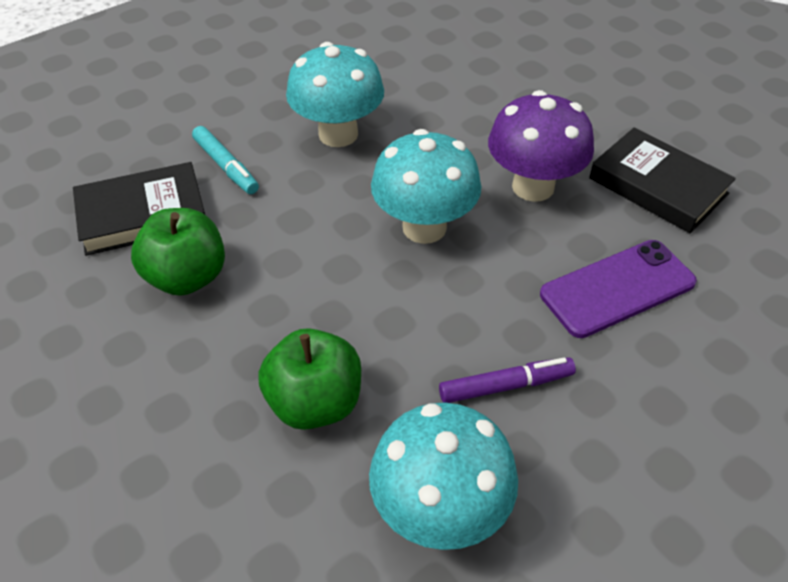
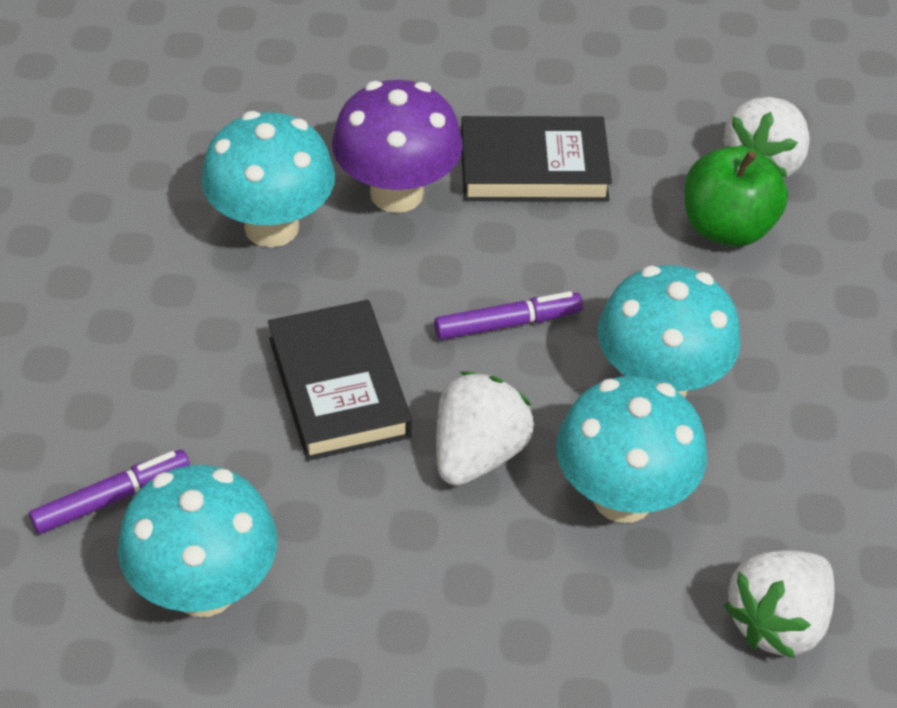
green apple: [131,208,225,296] [258,328,361,430] = 2 -> [684,146,788,247] = 1
purple marker: [439,357,576,403] = 1 -> [29,450,190,534] [434,291,583,340] = 2
purple phone: [540,240,697,338] = 1 -> none = 0
turquoise marker: [192,126,259,194] = 1 -> none = 0
turquoise mushroom: [286,42,384,147] [369,402,518,550] [371,129,482,244] = 3 -> [117,465,277,617] [201,111,335,247] [556,376,707,523] [598,265,741,397] = 4
white strawberry: none = 0 -> [436,371,534,486] [723,550,835,658] [724,97,810,179] = 3

